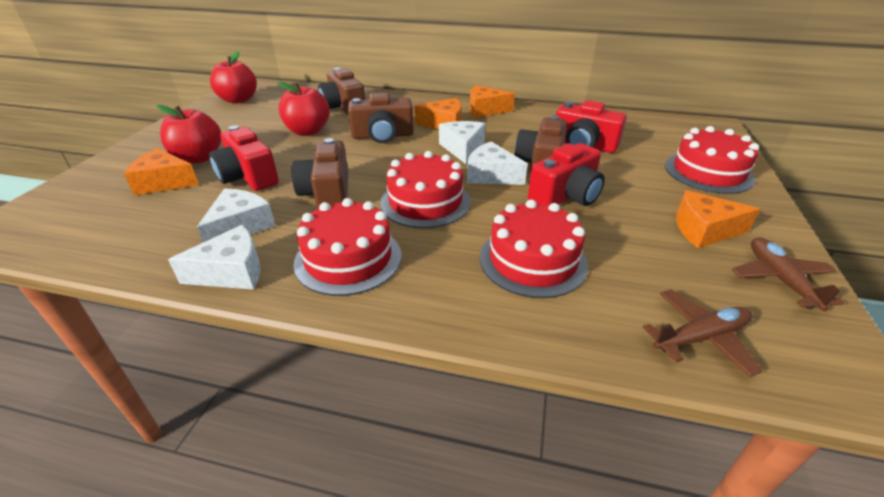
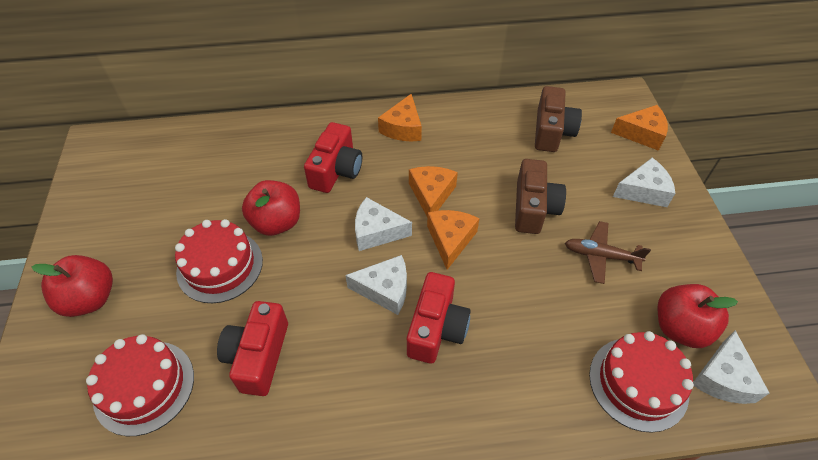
brown camera: [291,138,348,209] [318,68,365,116] [348,92,414,143] [515,115,567,175] = 4 -> [515,159,566,234] [535,86,582,152] = 2
brown plane: [643,289,763,377] [732,237,844,311] = 2 -> [565,221,651,284] = 1
red cake: [293,198,402,296] [380,151,471,228] [480,200,588,298] [665,126,759,194] = 4 -> [86,334,194,436] [175,219,263,303] [589,331,694,433] = 3

